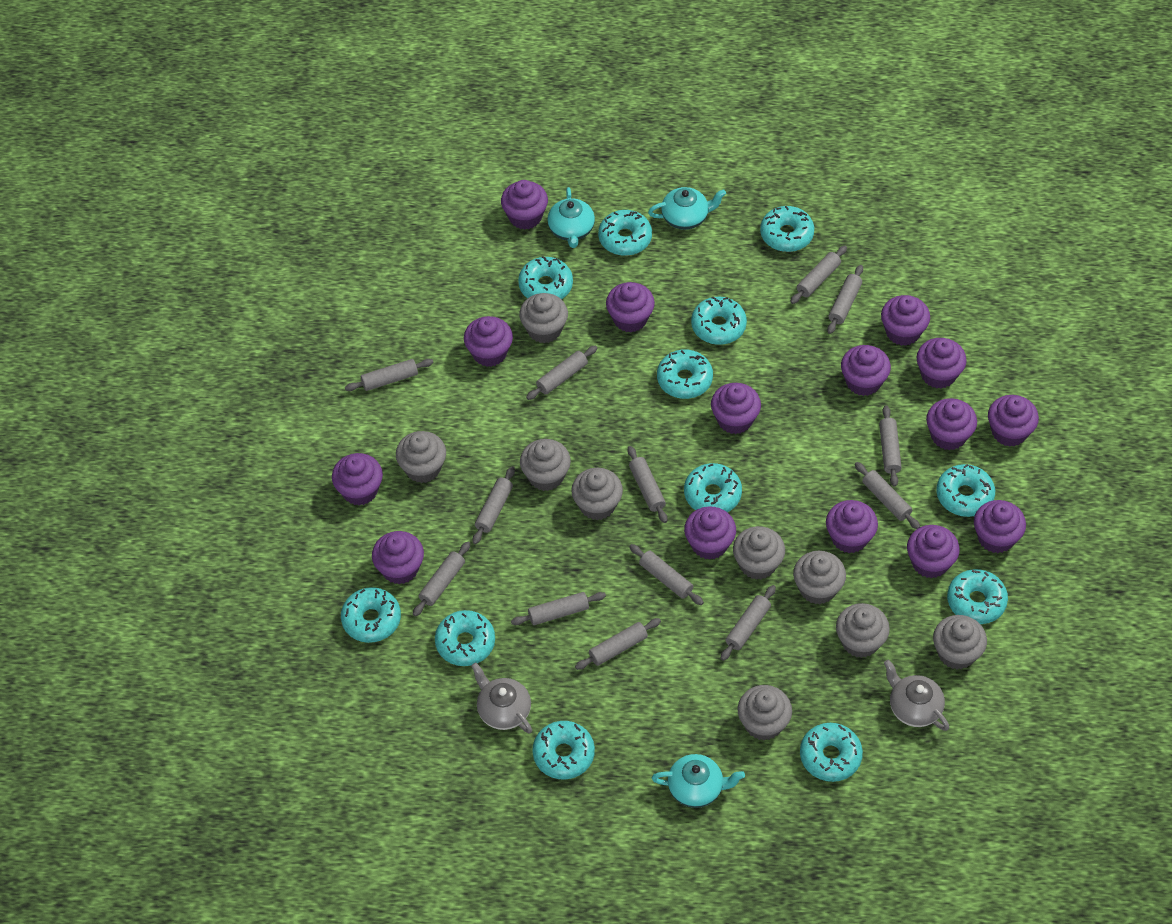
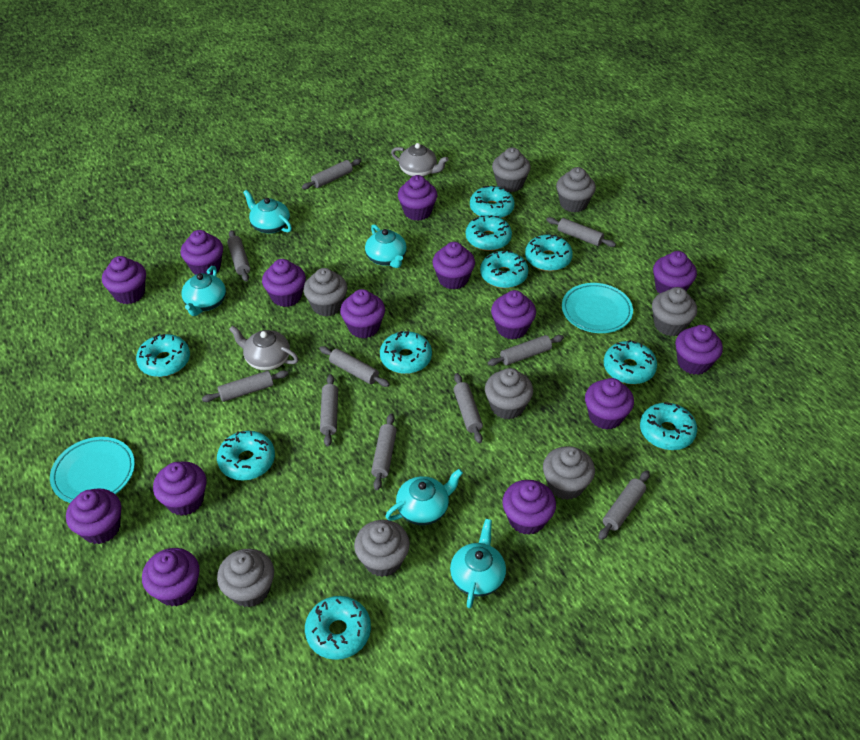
grey cupcake: [396,431,446,483] [519,293,568,343] [520,439,571,491] [571,468,623,520] [733,526,785,580] [737,685,792,740] [793,551,846,604] [836,603,890,658] [933,615,987,669] = 9 -> [217,549,274,607] [303,268,347,316] [354,520,410,577] [485,368,533,419] [492,147,531,192] [543,446,595,500] [556,167,596,212] [652,287,697,336] = 8
grey rolling pin: [345,359,434,391] [413,542,471,616] [473,466,515,544] [511,592,606,625] [526,345,597,400] [575,618,661,670] [628,446,667,523] [629,544,704,605] [721,585,776,661] [790,246,847,304] [827,265,863,334] [855,462,920,529] [879,405,902,487] = 13 -> [202,370,288,402] [227,230,250,282] [302,159,361,189] [319,346,390,387] [320,374,338,447] [371,413,397,491] [453,373,483,443] [488,335,564,366] [546,217,616,247] [599,471,650,540] = 10
purple cupcake: [332,453,383,505] [372,531,424,584] [464,316,513,367] [501,180,548,230] [606,282,655,332] [684,506,736,560] [711,383,761,434] [826,500,878,553] [841,345,891,396] [881,295,930,346] [907,525,960,578] [917,338,966,389] [926,398,977,450] [974,500,1026,553] [988,395,1039,447] = 15 -> [66,488,121,544] [102,256,146,304] [142,548,200,607] [153,461,206,516] [181,230,223,275] [262,259,306,307] [340,289,385,338] [398,175,437,221] [432,242,475,290] [491,290,536,339] [502,480,556,535] [585,378,634,430] [653,251,697,294] [675,325,723,375] = 14
turquoise donut: [341,587,401,643] [435,610,495,666] [518,256,573,299] [532,721,595,779] [598,210,652,256] [657,349,713,399] [684,463,742,512] [691,296,747,345] [760,206,814,252] [800,723,863,782] [936,464,995,517] [947,569,1008,624] = 12 -> [136,334,190,377] [217,431,275,480] [305,596,371,660] [380,331,432,374] [466,215,512,251] [470,185,515,218] [480,251,529,288] [525,235,573,271] [604,340,657,384] [640,402,697,450] = 10
turquoise plate: none = 0 -> [50,437,135,503] [562,283,633,333] = 2
turquoise teapot: [547,187,595,248] [648,187,726,230] [651,754,745,808] = 3 -> [181,266,226,316] [243,190,292,234] [365,224,407,268] [385,469,463,525] [450,519,506,608] = 5

